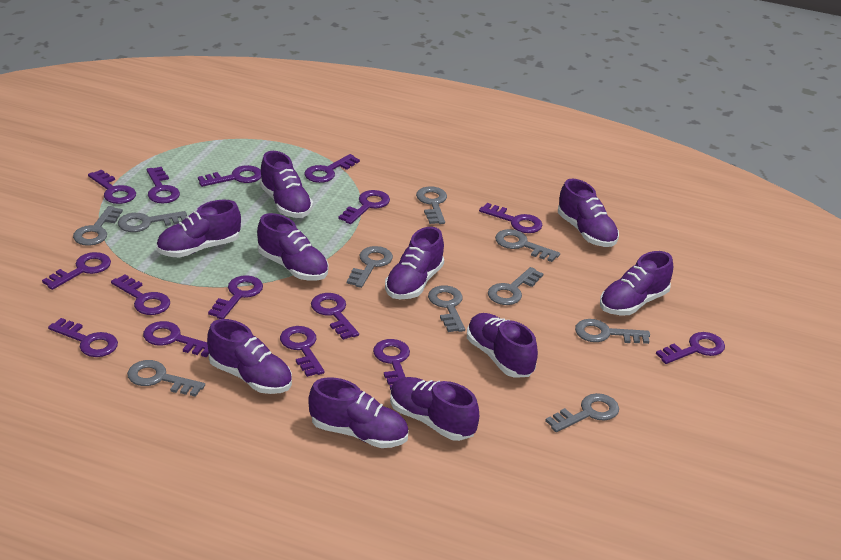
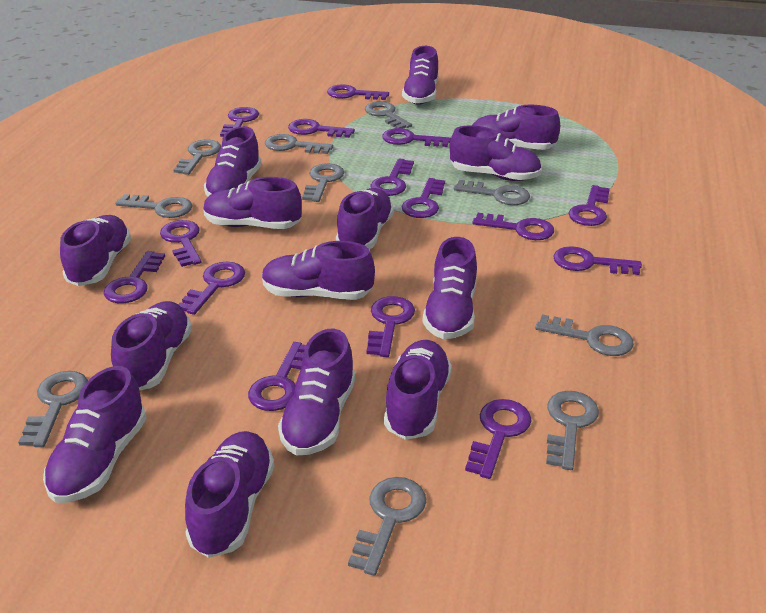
purple shoe: [156,200,241,258] [207,319,292,394] [257,213,329,281] [260,151,313,218] [308,377,408,448] [385,227,444,299] [390,377,479,441] [467,313,538,378] [558,179,619,247] [600,251,673,315] = 10 -> [43,366,147,503] [60,215,131,286] [111,301,192,390] [185,431,274,558] [203,177,302,229] [204,126,262,197] [262,241,375,300] [278,329,356,455] [336,188,394,249] [384,340,452,440] [402,46,439,105] [423,237,477,339] [450,126,542,181] [472,105,560,150] = 14

